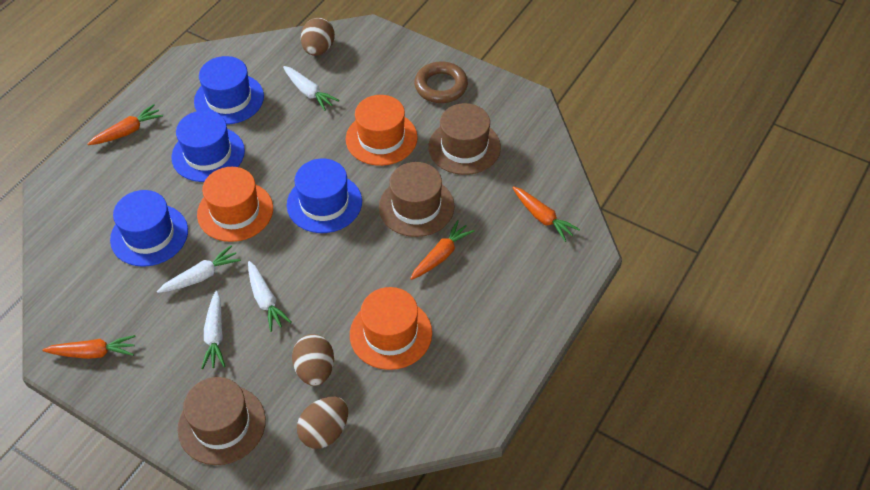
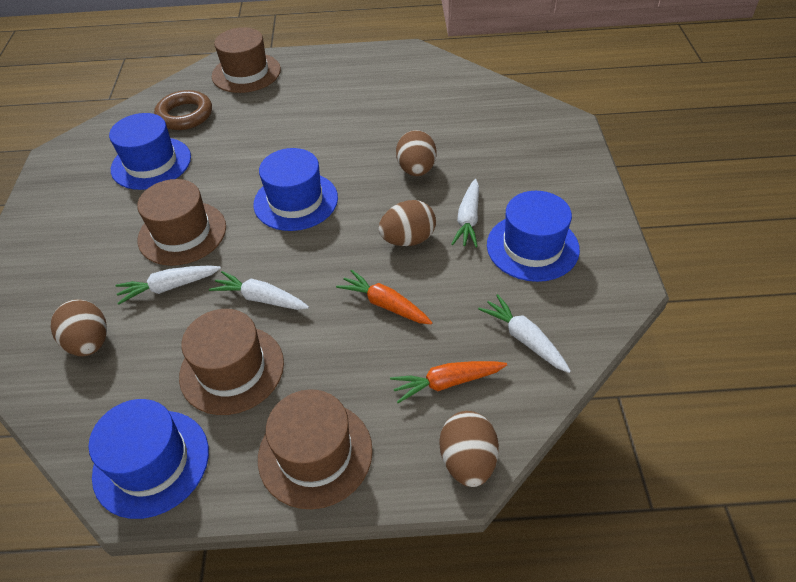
brown egg: [292,334,334,386] [297,397,348,449] [301,18,335,56] = 3 -> [51,299,107,356] [378,200,436,246] [396,130,436,176] [440,411,499,487] = 4
brown hat: [178,377,266,465] [379,162,455,237] [428,103,501,175] = 3 -> [137,179,226,266] [179,309,284,415] [212,27,281,93] [258,389,373,509] = 4
orange carrot: [42,335,136,359] [87,104,163,145] [410,220,474,280] [512,186,580,242] = 4 -> [336,269,432,324] [390,361,507,403] = 2
orange hat: [197,167,273,242] [346,95,418,166] [350,287,432,370] = 3 -> none = 0

